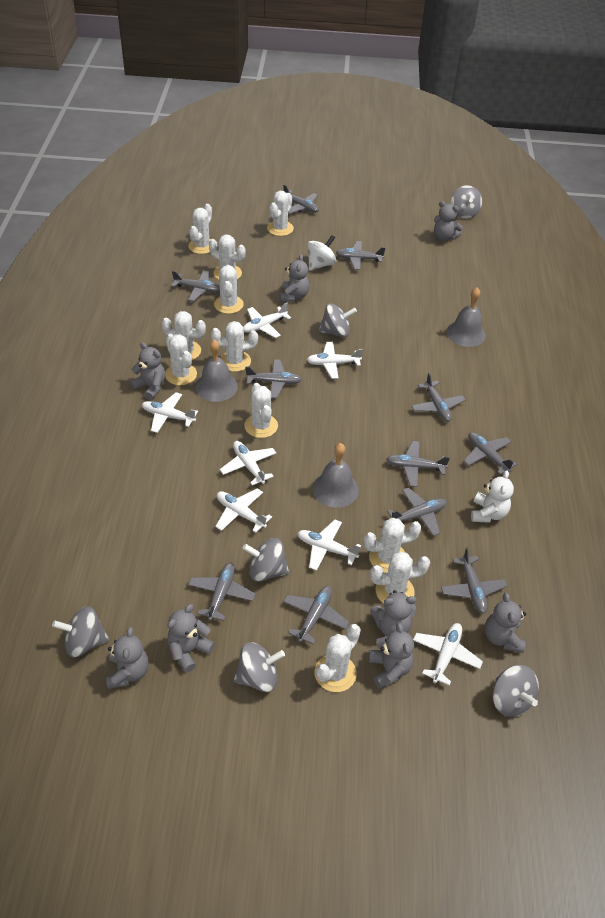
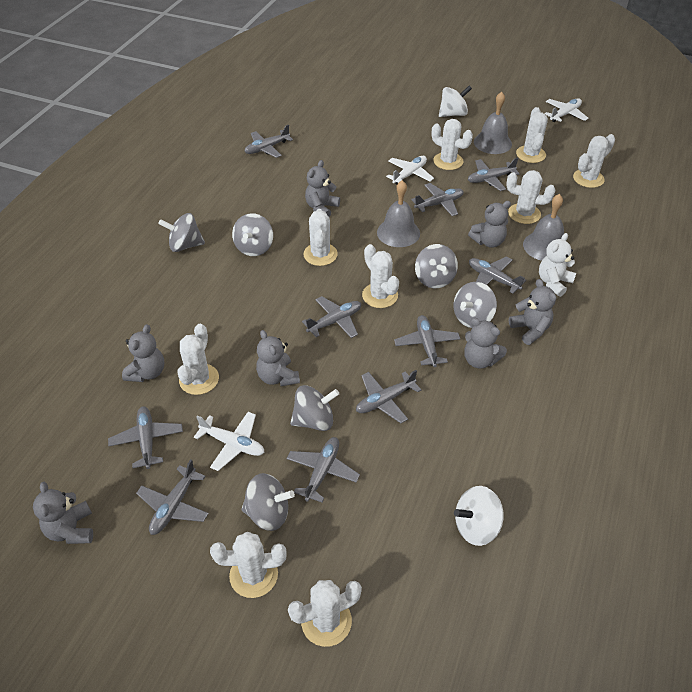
grey plane: [172,270,220,301] [188,562,256,621] [245,359,302,398] [283,185,319,214] [283,586,349,645] [336,241,385,270] [386,441,450,487] [387,488,447,536] [411,373,465,422] [441,547,507,614] [464,432,517,474] = 11 -> [108,406,183,469] [136,459,209,535] [244,124,293,158] [286,437,360,502] [302,296,361,338] [356,370,421,423] [394,315,460,367] [411,183,464,216] [468,158,520,191] [469,256,526,294] = 10
grey teddy bear: [106,627,149,689] [130,342,166,400] [167,604,215,672] [280,254,309,302] [368,623,414,689] [370,590,416,636] [434,201,463,241] [485,593,526,653] = 8 -> [33,482,93,544] [122,324,164,382] [256,330,300,386] [305,160,340,217] [464,318,507,369] [468,201,511,248] [509,279,556,345] = 7
white cactus: [161,311,206,360] [165,334,197,385] [188,204,212,254] [209,234,245,280] [211,321,258,372] [214,265,244,314] [244,383,278,438] [267,191,294,236] [315,624,361,692] [364,518,421,573] [370,551,430,604] = 11 -> [177,324,219,395] [210,532,286,598] [288,580,362,647] [303,209,338,266] [362,244,399,308] [432,119,473,170] [506,170,555,224] [516,107,548,163] [573,134,615,188] = 9
white plane: [142,392,198,433] [215,488,272,533] [220,441,276,485] [243,303,291,338] [298,520,361,571] [307,342,363,379] [413,623,483,685] = 7 -> [194,412,265,471] [386,156,434,184] [545,98,589,122] = 3
white spinning top: [307,235,337,271] = 1 -> [439,86,472,117] [454,486,503,546] = 2

